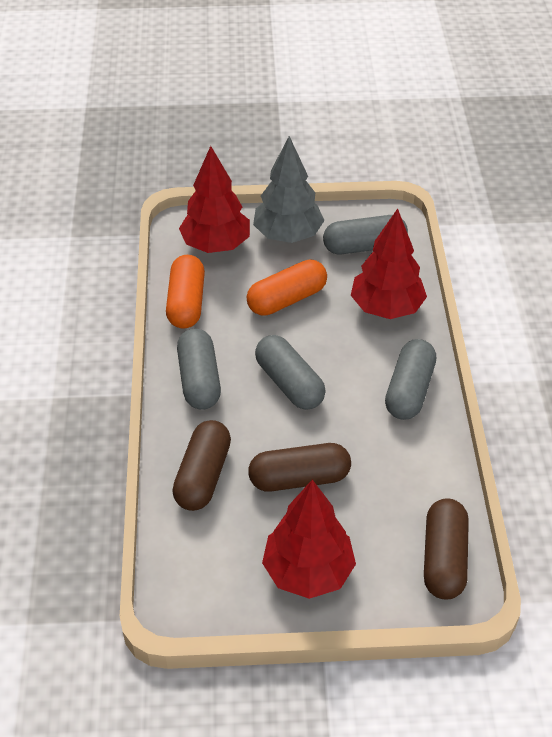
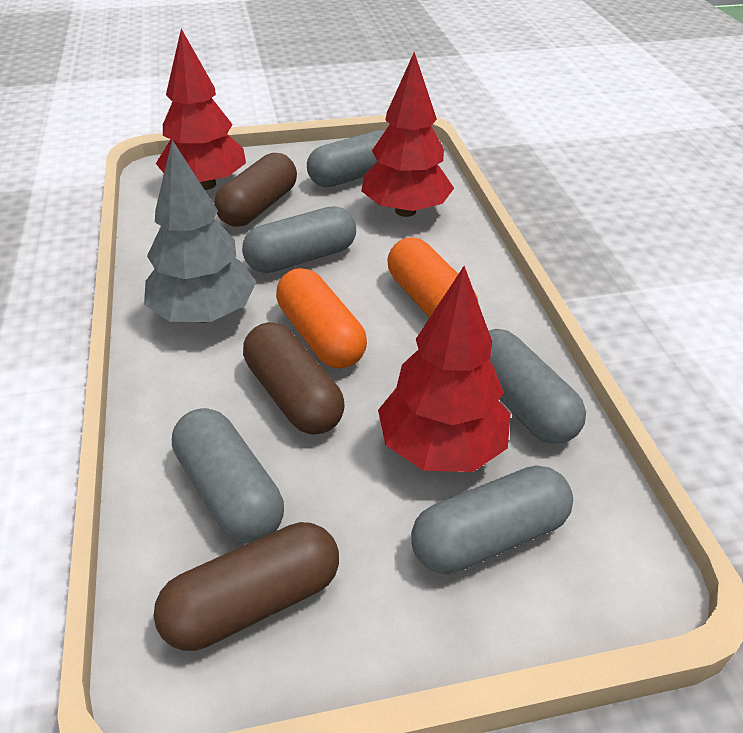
grey capsule: [177,329,221,410] [255,335,326,410] [323,215,408,254] [385,339,436,420] = 4 -> [172,408,284,543] [242,206,356,273] [307,130,385,187] [411,466,573,574] [489,329,586,444] = 5

